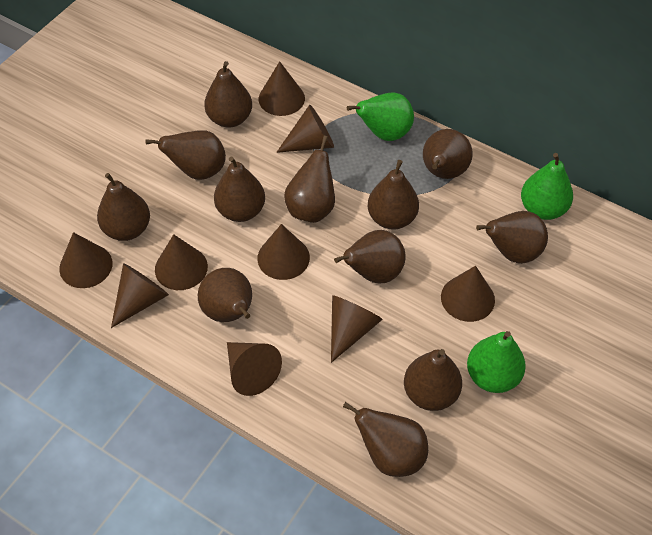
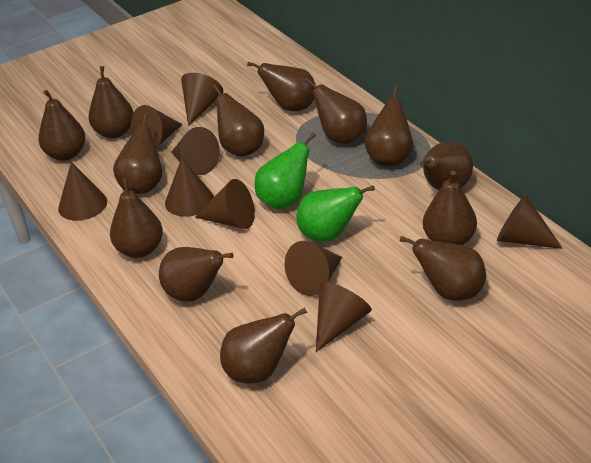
brown pear: [97,173,150,241] [145,130,226,180] [198,268,252,322] [204,61,252,128] [214,157,265,222] [284,136,335,223] [334,230,406,283] [343,402,428,477] [368,160,419,229] [404,349,462,411] [423,129,473,179] [476,211,548,264] = 12 -> [39,90,85,161] [89,66,134,138] [110,178,163,258] [113,113,162,194] [159,247,233,302] [212,84,264,157] [220,307,307,384] [247,62,315,111] [305,78,367,144] [364,86,413,166] [400,236,486,301] [420,142,473,190] [423,170,477,245] = 13
green pear: [347,92,414,141] [467,331,526,393] [521,153,573,220] = 3 -> [255,132,316,209] [296,185,375,242] = 2

